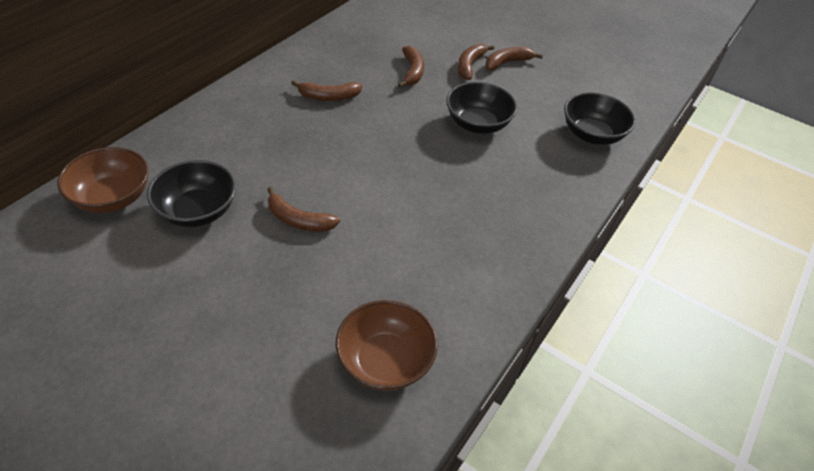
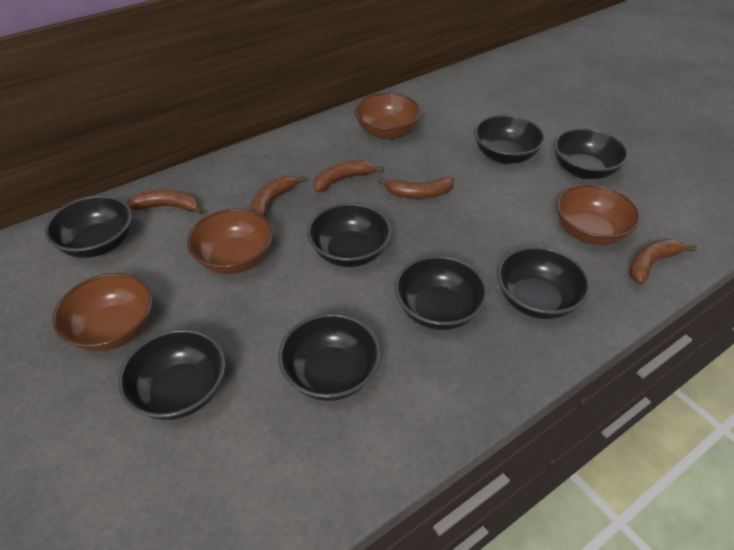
black bowl: [147,160,236,227] [446,82,517,134] [564,92,636,145] = 3 -> [45,195,132,258] [118,329,226,420] [278,313,381,401] [307,203,391,267] [395,255,488,330] [474,115,545,164] [497,246,590,319] [554,128,629,179] = 8
brown bowl: [57,147,149,213] [335,300,438,391] = 2 -> [52,273,153,352] [187,209,273,274] [354,93,421,139] [556,184,640,245] = 4

